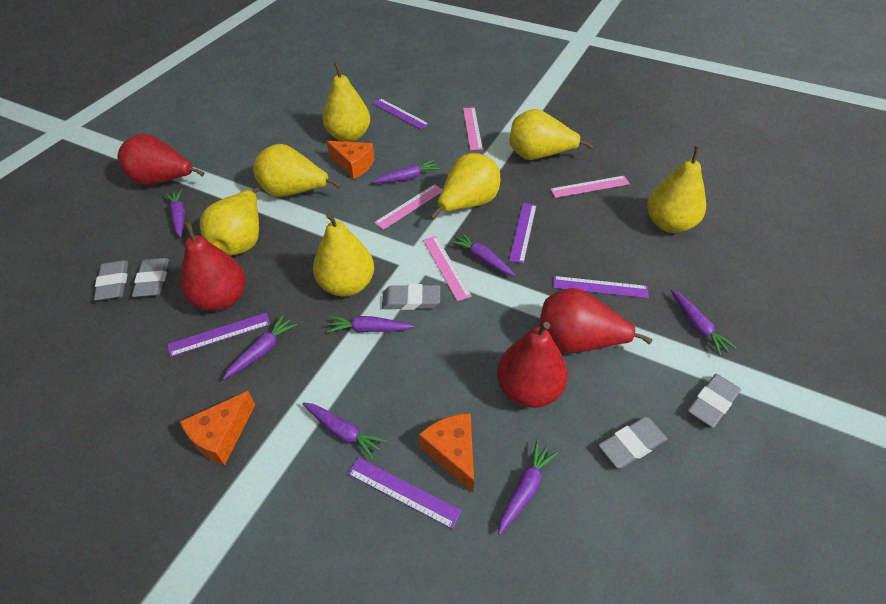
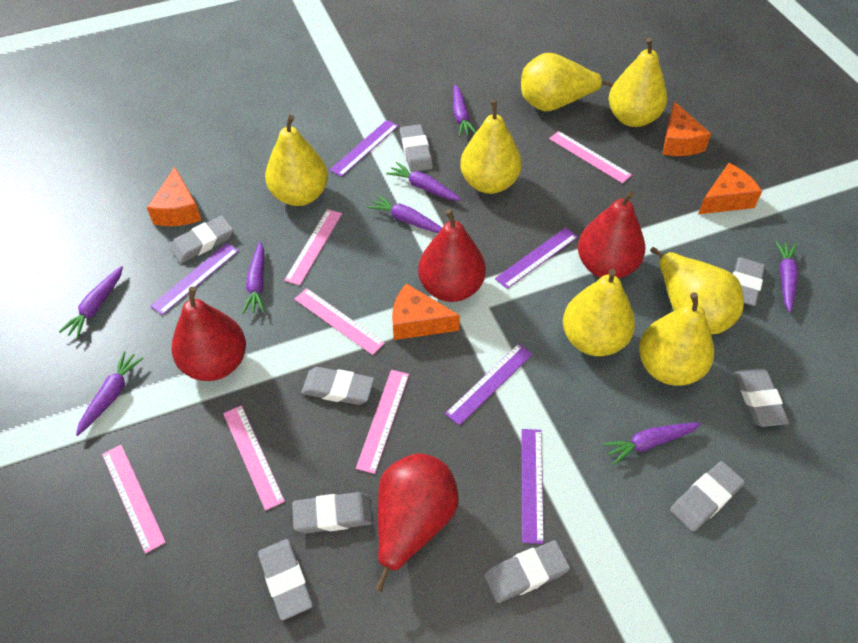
grey eraser: [94,260,129,301] [132,258,169,297] [382,284,440,310] [598,417,668,469] [688,374,741,428] = 5 -> [170,216,233,263] [258,539,313,621] [292,492,373,533] [301,367,374,405] [400,124,433,172] [484,540,570,603] [670,461,745,532] [733,257,765,306] [735,368,789,427] = 9
orange cheese: [180,391,255,465] [327,141,375,179] [419,413,474,492] = 3 -> [147,167,201,226] [392,283,460,340] [662,101,711,156] [698,163,762,214] = 4
pink ruler: [374,184,443,230] [423,236,472,301] [463,107,483,150] [550,176,630,198] = 4 -> [102,445,166,554] [223,405,285,511] [284,209,342,285] [295,288,385,355] [356,370,409,474] [549,131,632,183] = 6

